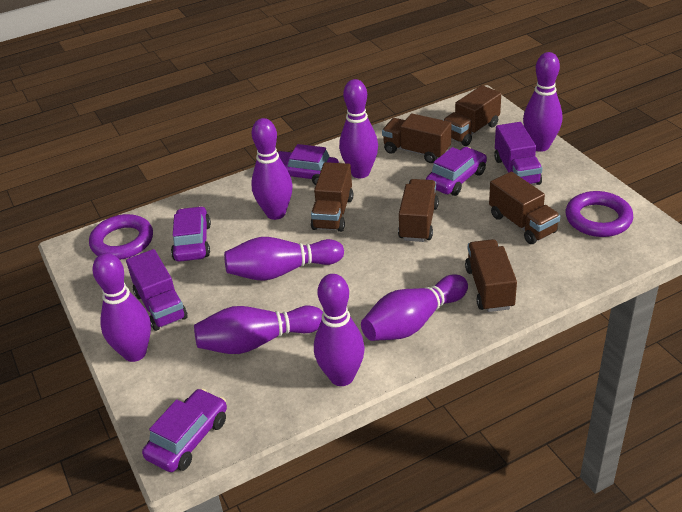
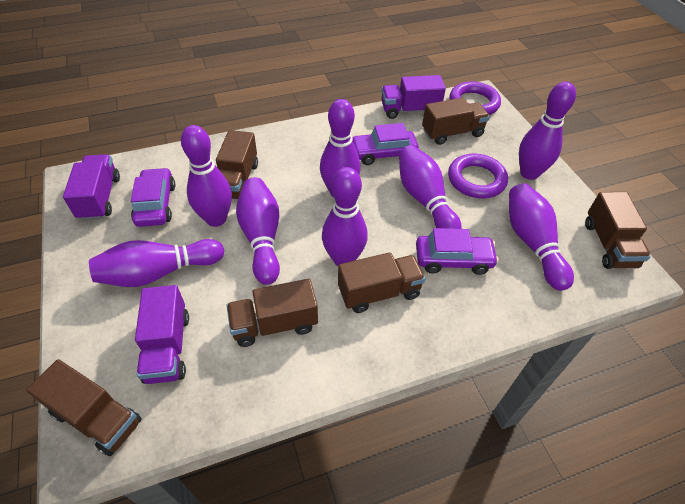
purple car: [142,388,227,472] [171,206,211,262] [278,144,339,185] [426,147,487,196] = 4 -> [131,168,175,227] [352,123,419,165] [416,228,499,275] = 3
purple truck: [126,249,188,331] [494,122,542,185] = 2 -> [63,154,120,220] [135,285,189,384] [381,75,446,119] = 3

